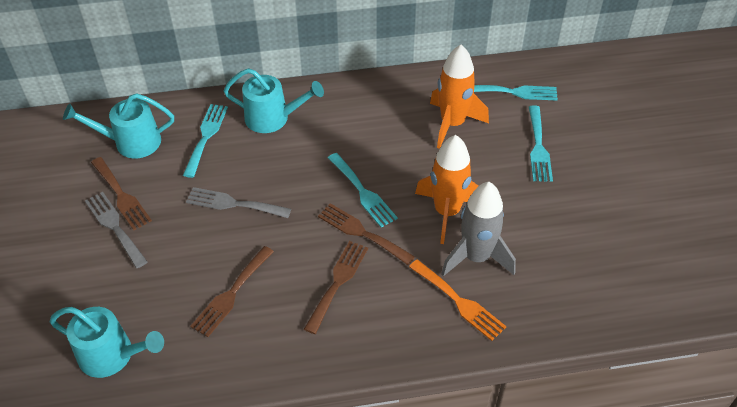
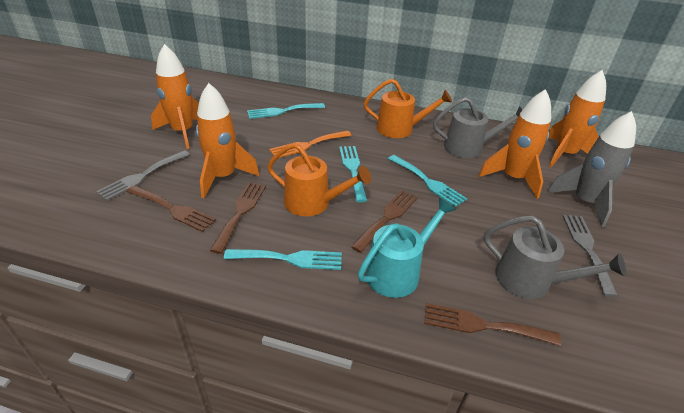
grey watering can: none = 0 -> [433,97,522,158] [484,216,626,299] = 2
orange rocket: [415,135,478,244] [430,45,489,149] = 2 -> [151,44,199,149] [196,83,260,198] [479,89,551,199] [548,70,606,167] = 4
orange watering can: none = 0 -> [267,143,371,216] [364,79,452,138] = 2
turquoise watering can: [50,307,164,378] [63,93,174,158] [224,68,324,133] = 3 -> [358,198,456,298] = 1

